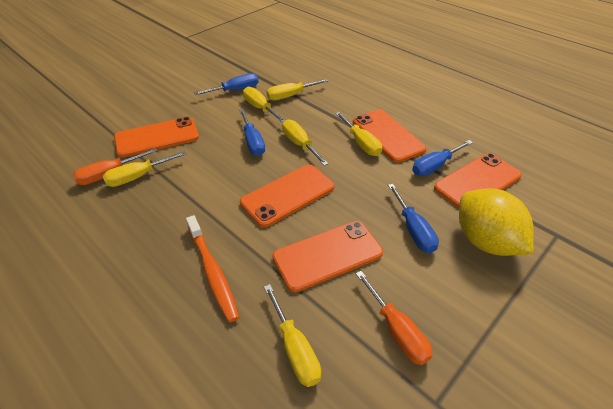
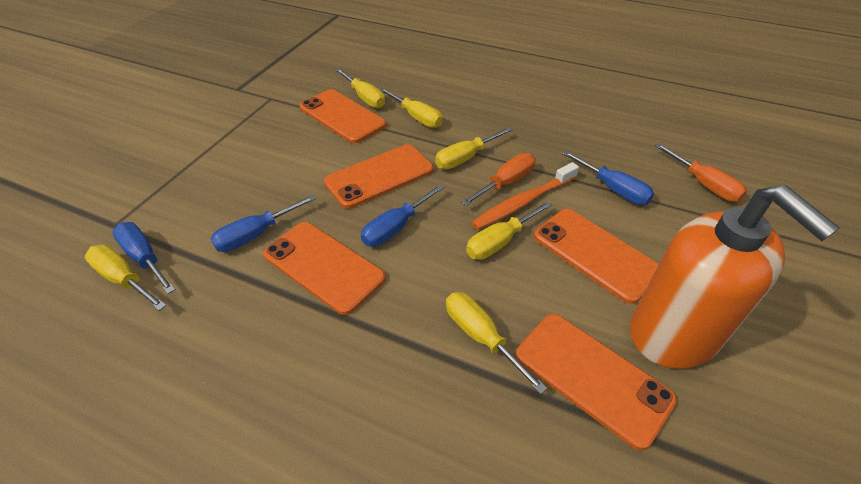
orange soap dispenser: none = 0 -> [630,185,840,369] = 1
yellow lemon: [459,189,534,256] = 1 -> none = 0

